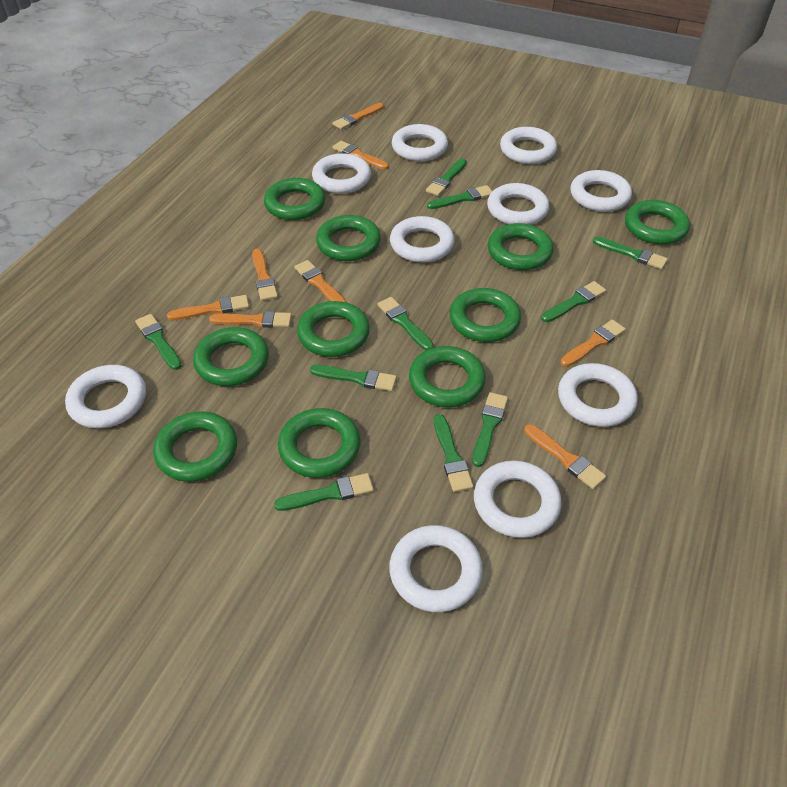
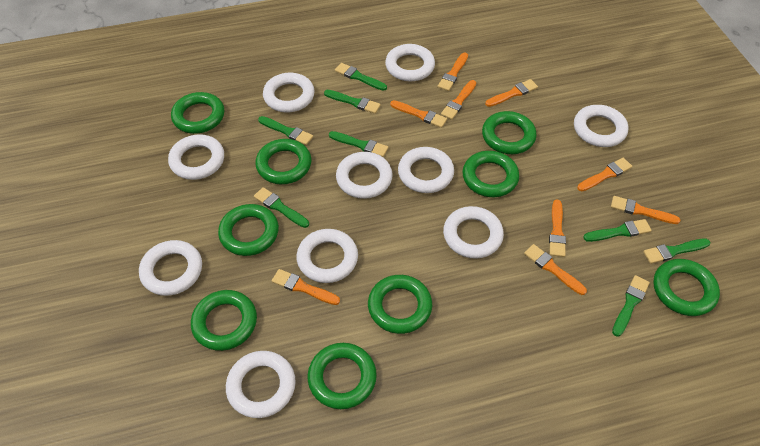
green brush: [135,314,182,370] [274,473,374,511] [310,365,397,391] [377,297,434,350] [426,158,466,196] [427,185,492,209] [434,414,473,492] [472,392,508,467] [541,281,606,322] [593,237,668,269] = 10 -> [254,187,309,228] [258,116,313,145] [324,90,381,114] [329,131,388,157] [335,63,387,91] [583,219,652,242] [612,275,650,337] [643,239,710,264] = 8
green ring: [153,411,237,482] [193,327,269,386] [264,178,325,220] [278,408,361,478] [297,301,370,357] [316,215,381,261] [409,346,486,407] [450,288,521,342] [488,223,554,270] [625,200,690,244] = 10 -> [171,92,224,134] [191,290,257,351] [218,204,279,256] [255,139,311,184] [308,343,377,409] [368,275,432,334] [462,151,519,197] [482,111,537,154] [653,259,720,316] = 9
orange brush: [167,295,249,320] [209,311,292,328] [252,249,278,301] [294,260,346,302] [332,103,384,130] [332,141,388,170] [524,424,606,489] [560,319,626,367] = 8 -> [272,269,340,305] [390,100,447,128] [438,53,468,91] [441,80,477,120] [485,79,538,107] [524,244,587,295] [549,199,566,257] [577,158,632,191] [611,196,681,224] = 9

